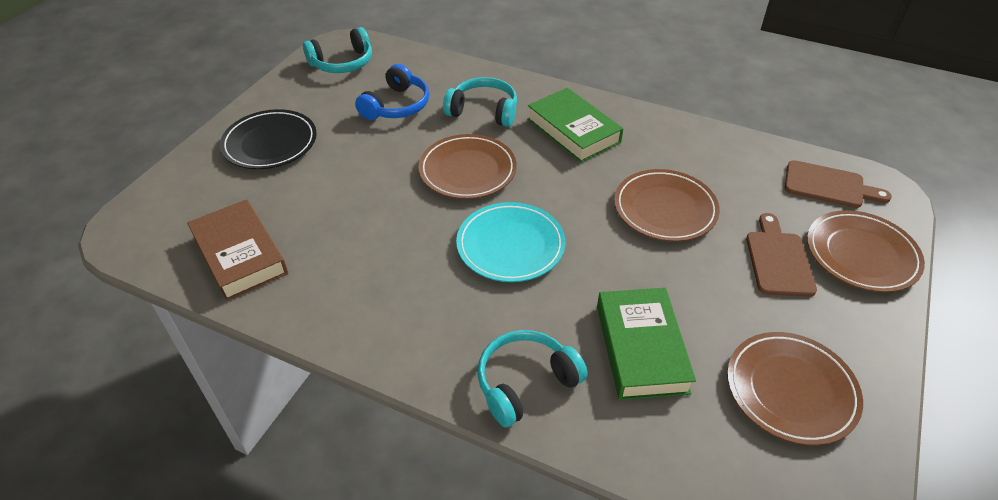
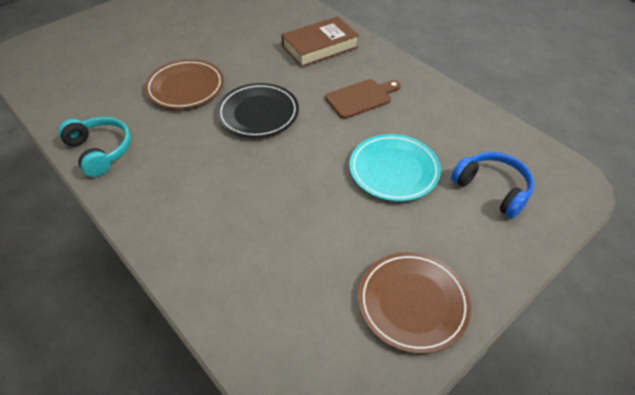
brown cutting board: [746,213,817,297] [785,160,892,208] = 2 -> [325,79,401,119] = 1
brown plate: [418,134,517,199] [614,169,720,242] [727,332,863,446] [807,210,925,292] = 4 -> [145,59,224,109] [358,252,471,354] = 2
green book: [527,88,623,163] [597,288,696,400] = 2 -> none = 0
turquoise headphones: [303,27,372,73] [443,77,517,127] [477,330,588,427] = 3 -> [58,117,131,177] = 1

